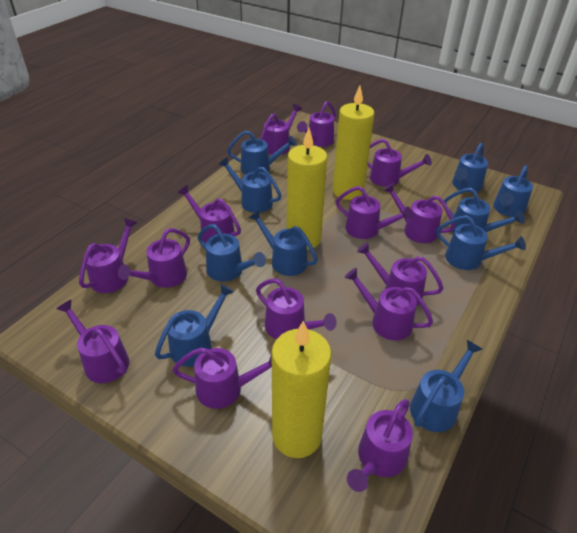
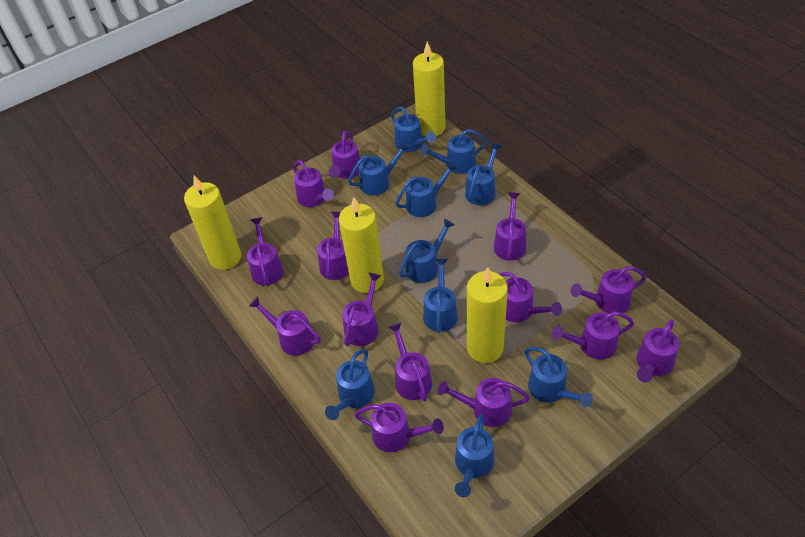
yellow candle: [272,321,332,458] [286,128,327,250] [333,86,374,200] = 3 -> [184,175,241,270] [339,197,384,293] [413,41,446,136] [467,267,508,363] = 4

